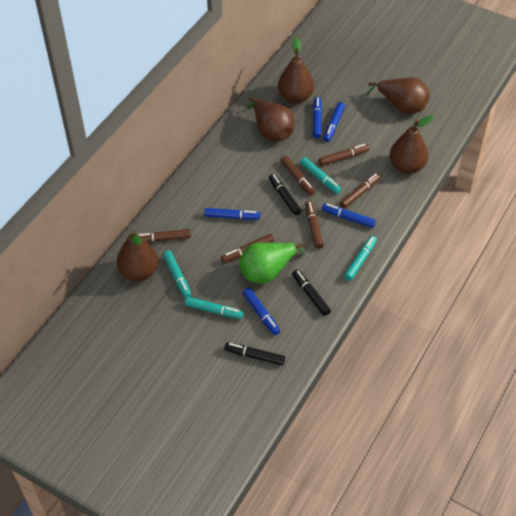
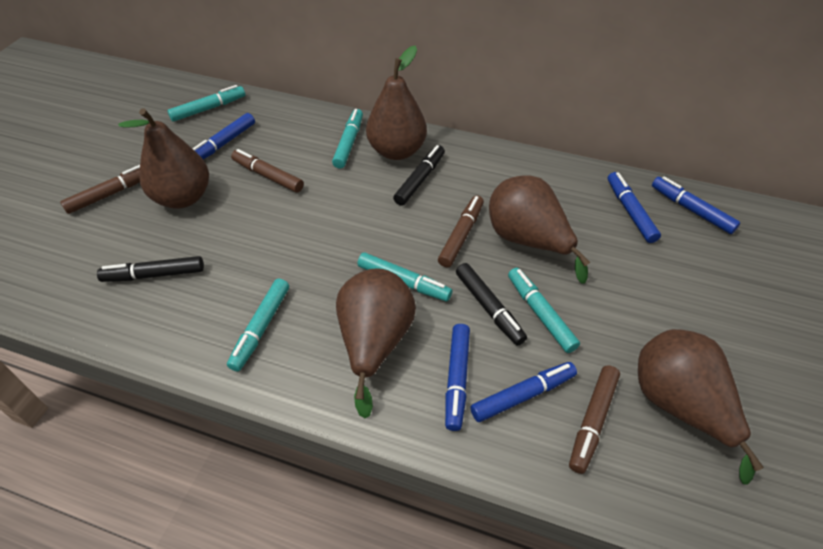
brown marker: [138,229,191,243] [221,234,274,263] [281,156,315,196] [305,201,324,249] [319,144,369,166] [340,173,381,209] = 6 -> [60,165,140,214] [231,149,304,193] [438,195,484,267] [569,365,620,474] = 4
green pear: [239,243,306,284] = 1 -> none = 0
turquoise marker: [163,250,191,298] [185,297,244,319] [300,157,341,194] [344,236,377,281] = 4 -> [167,85,245,122] [227,279,289,372] [332,109,363,169] [357,252,452,301] [508,268,580,353] = 5

